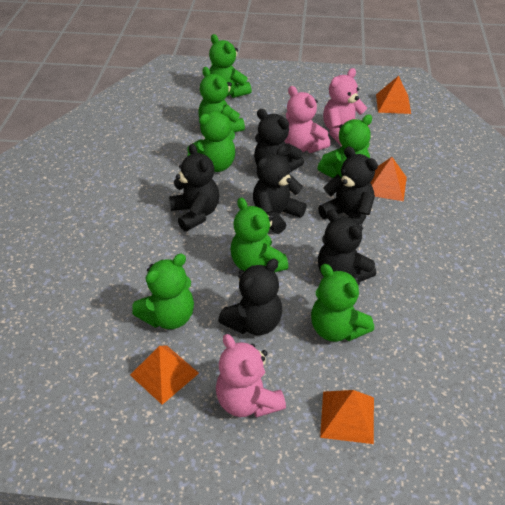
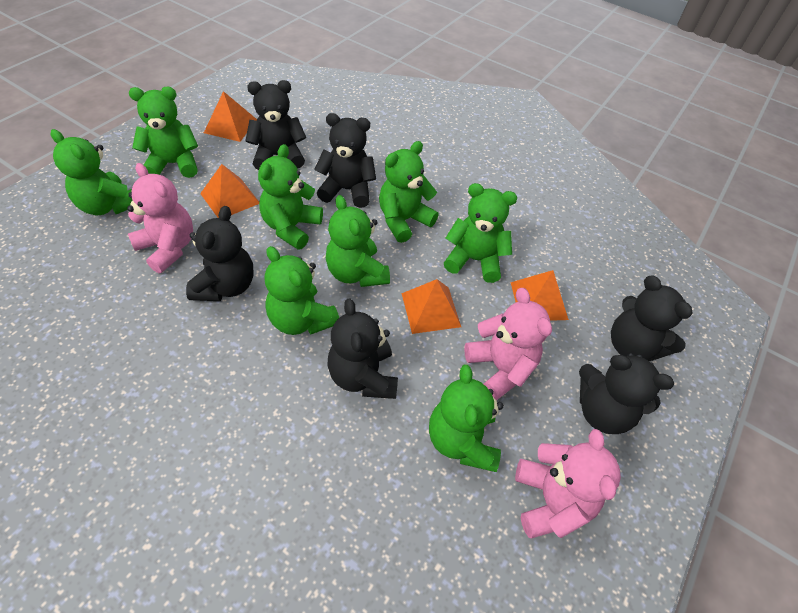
green teddy bear: [132,253,194,329] [187,106,235,172] [198,67,245,132] [209,34,252,98] [230,198,288,272] [311,264,374,342] [318,114,372,178] = 7 -> [51,129,133,215] [129,87,198,178] [258,144,323,250] [265,246,339,335] [326,195,390,287] [379,141,439,243] [429,365,504,472] [444,183,517,283] = 8

